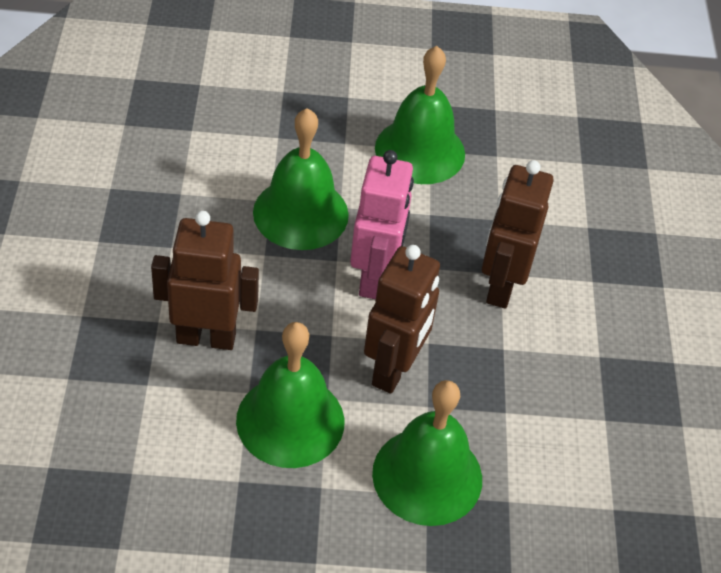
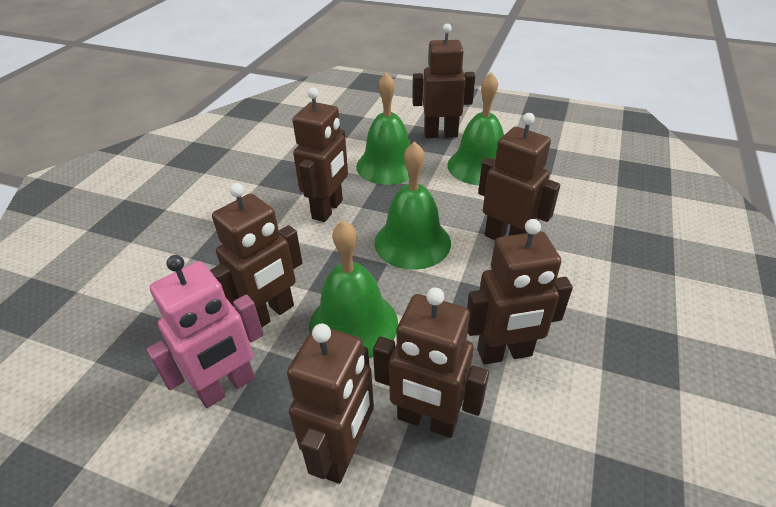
brown robot: [151,211,259,350] [364,245,440,394] [482,160,554,309] = 3 -> [210,183,302,327] [287,324,374,484] [293,87,348,222] [373,287,489,438] [413,23,475,138] [467,219,573,365] [478,113,560,240] = 7

